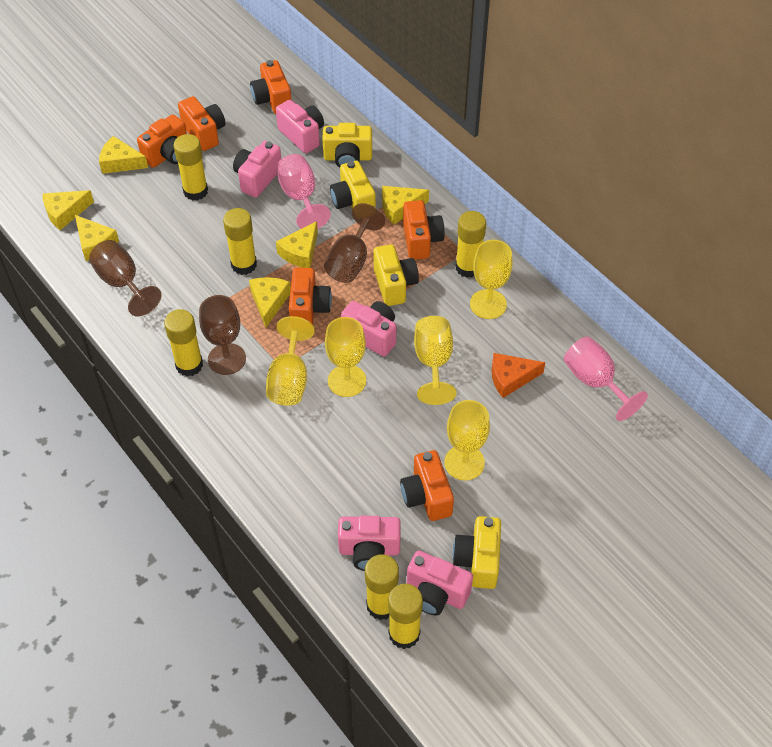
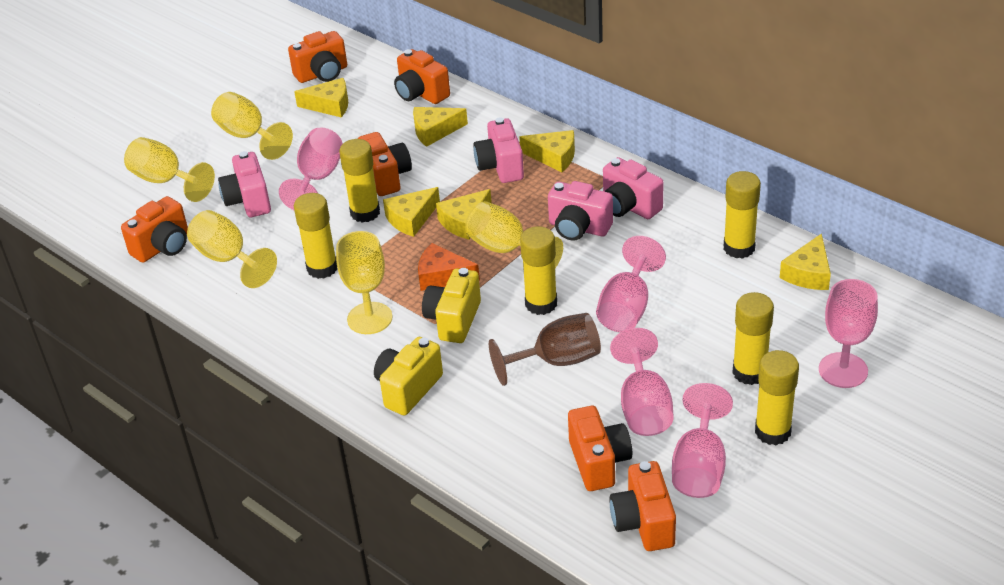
brown goblet: [89,240,162,316] [199,295,246,375] [324,203,385,283] = 3 -> [489,313,601,386] = 1
pink camera: [233,141,281,198] [276,100,324,153] [338,516,401,571] [341,301,396,357] [407,550,473,616] = 5 -> [218,151,271,217] [473,117,524,183] [548,181,613,241] [603,157,664,219] = 4
pink goblet: [276,154,331,229] [564,337,648,421] = 2 -> [279,127,343,210] [596,236,666,332] [610,328,674,436] [672,383,733,498] [819,279,878,388] = 5
yellow camera: [322,123,372,168] [330,161,376,209] [373,244,419,306] [452,516,501,589] = 4 -> [374,337,443,415] [422,268,481,343] = 2

